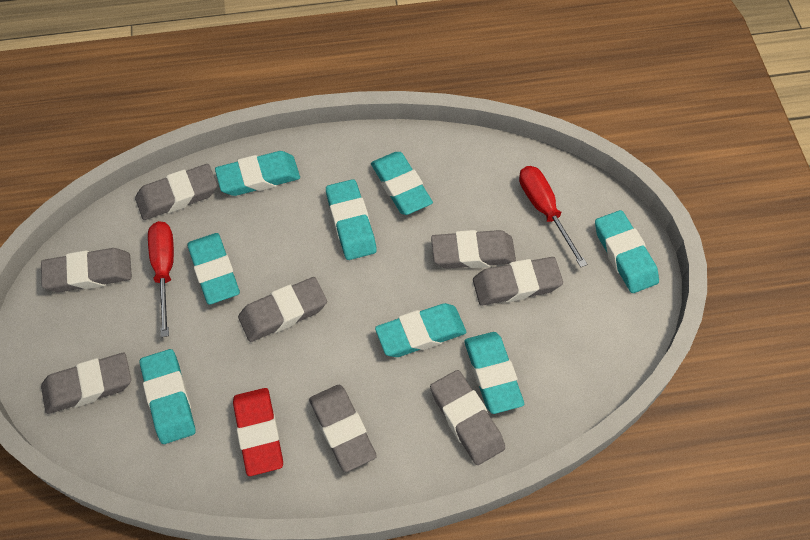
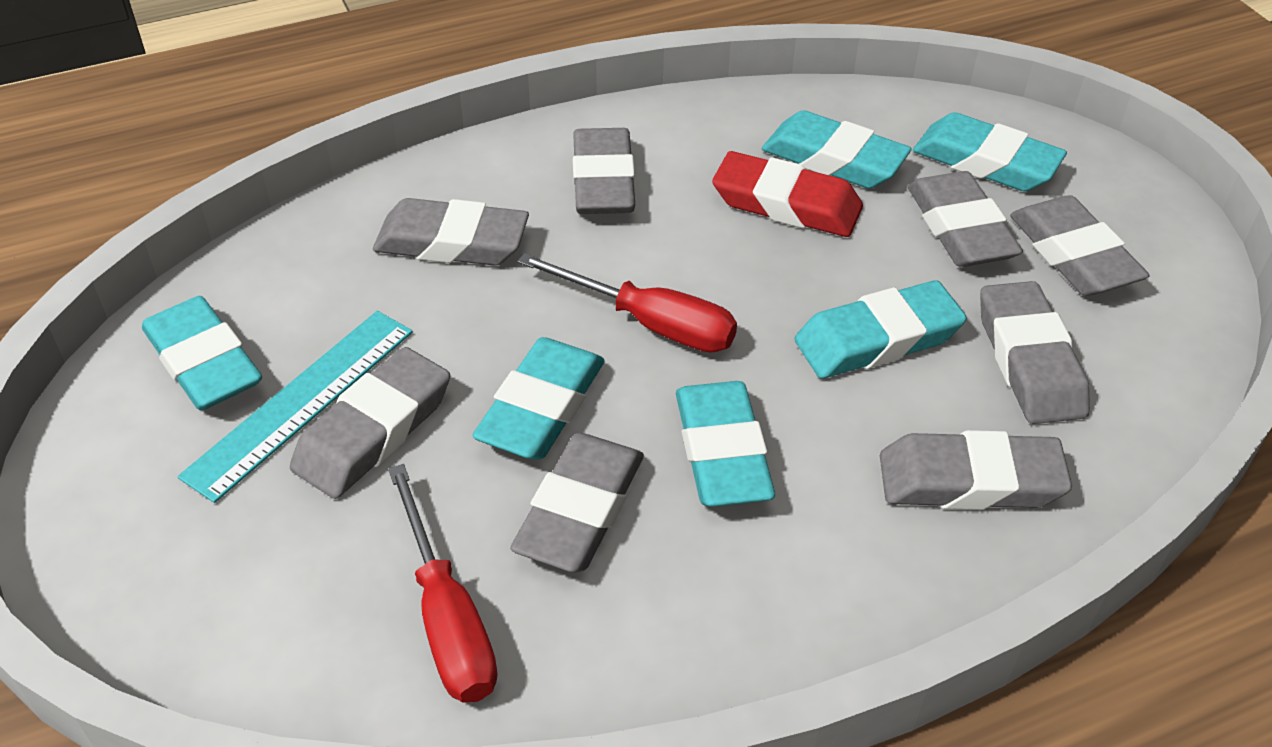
turquoise eraser: [140,349,196,444] [188,233,240,305] [215,151,300,196] [326,179,377,260] [371,152,433,215] [375,303,466,357] [464,332,524,414] [595,210,659,293] = 8 -> [142,296,262,410] [472,337,605,460] [676,381,775,507] [762,110,912,188] [795,280,967,378] [913,112,1067,191] = 6
turquoise ruler: none = 0 -> [177,311,413,503] = 1

